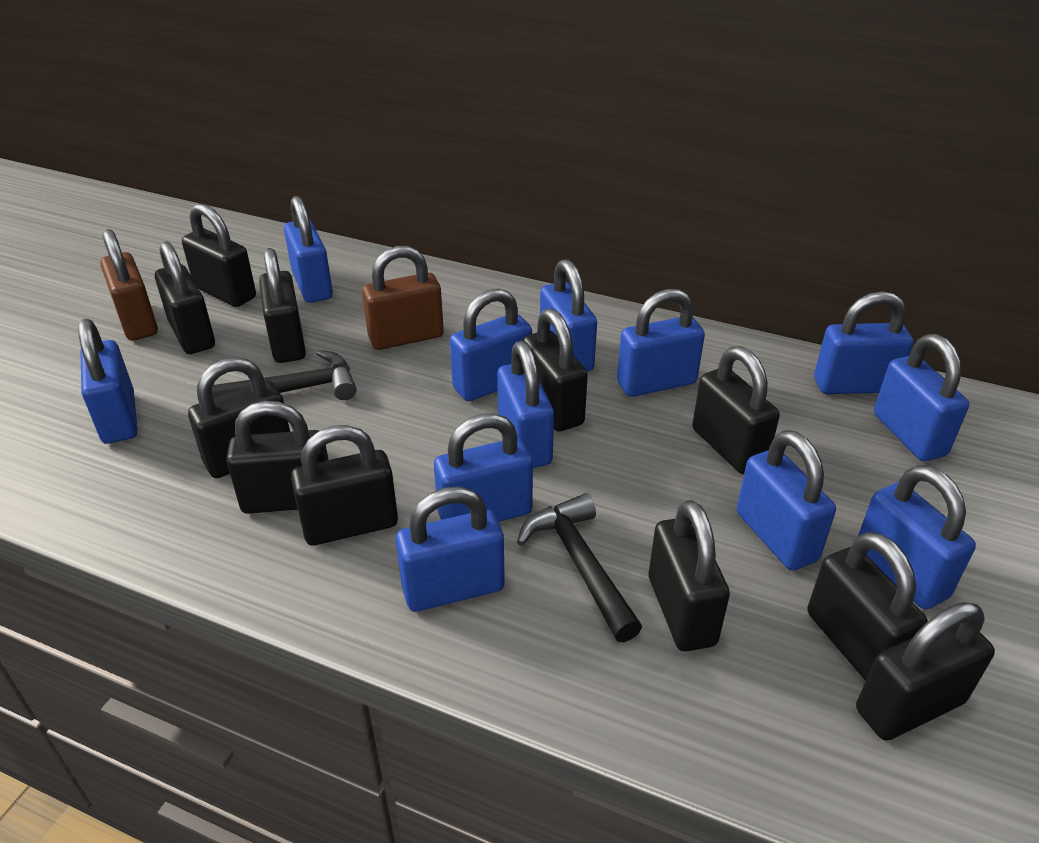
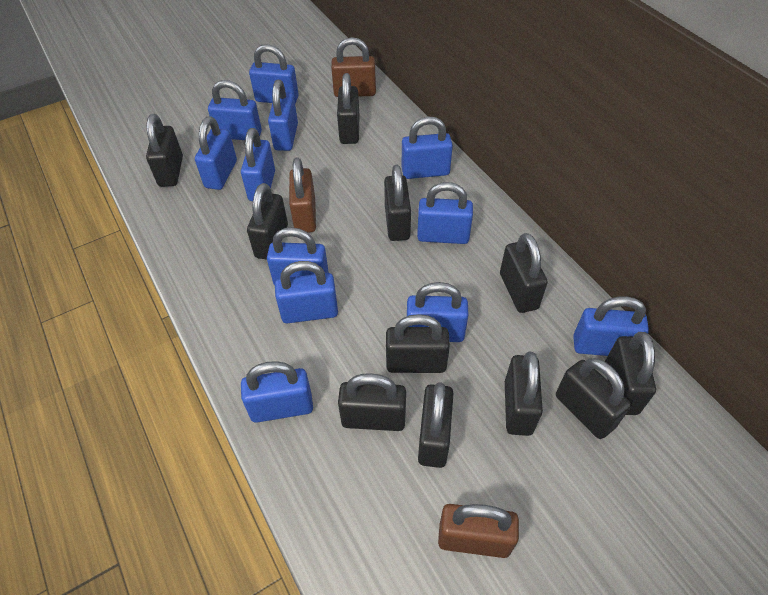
black hammer: [212,350,357,400] [517,493,642,642] = 2 -> none = 0
brown padlock: [100,229,158,341] [362,246,444,350] = 2 -> [289,157,316,233] [331,37,376,97] [438,504,519,558] = 3

